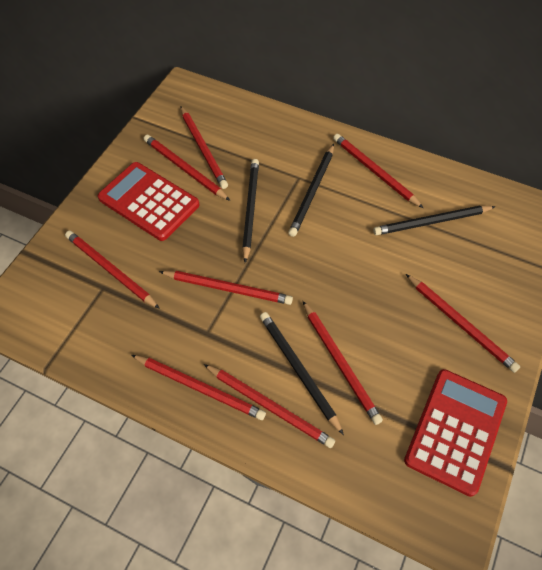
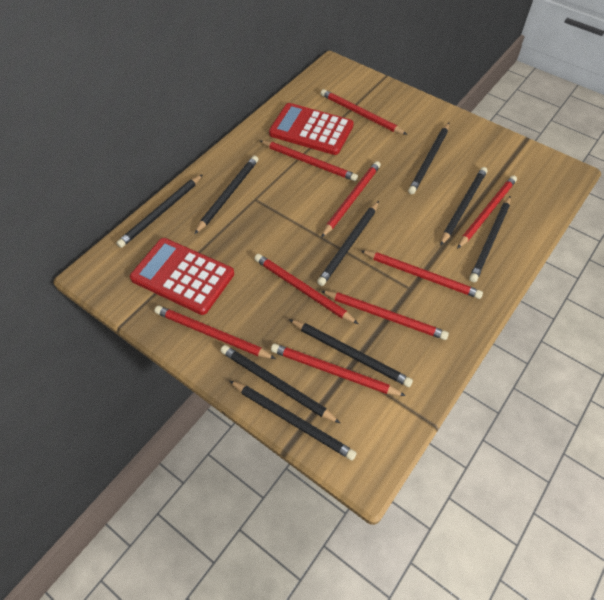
black pencil: [242,159,259,263] [260,312,344,435] [288,144,334,237] [373,206,496,235] = 4 -> [116,174,203,248] [195,156,258,234] [221,345,340,423] [230,381,357,460] [289,319,413,387] [317,201,379,286] [408,123,449,194] [440,167,488,246] [469,196,511,282] = 9

